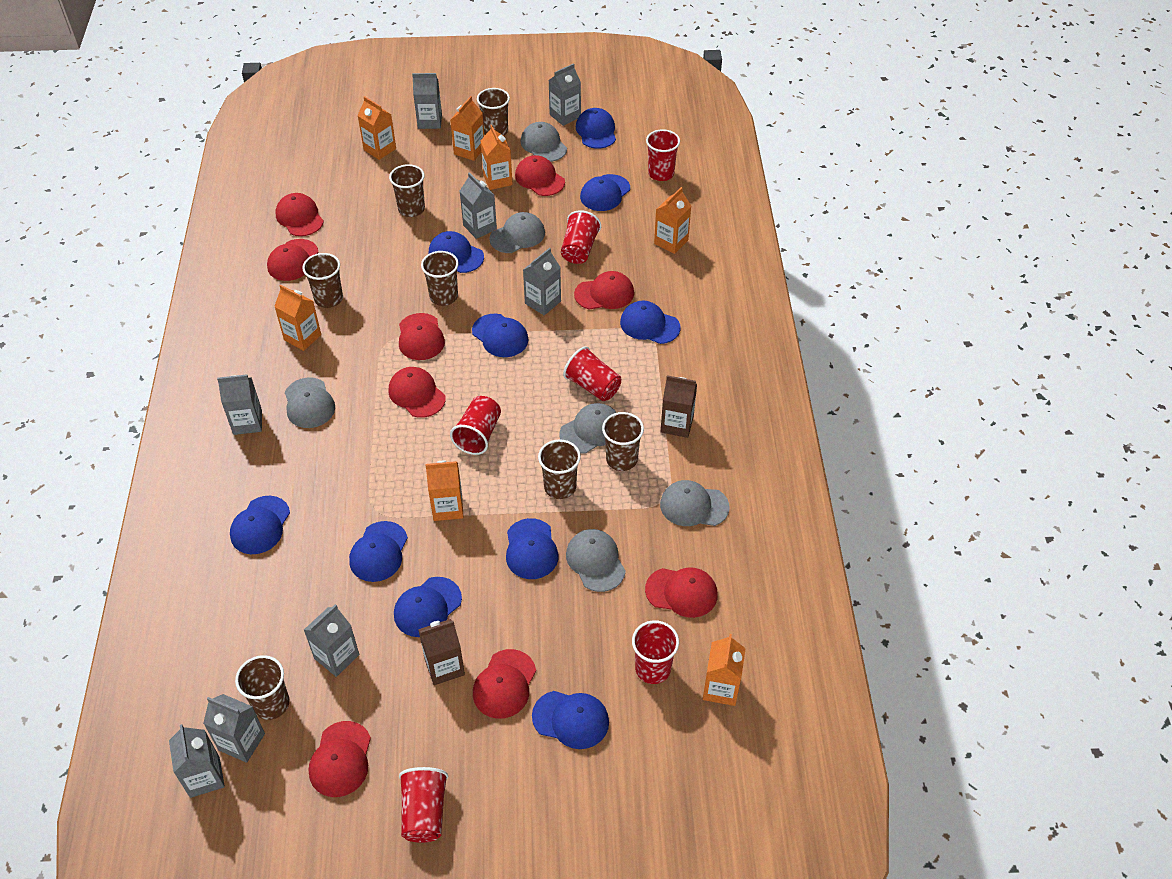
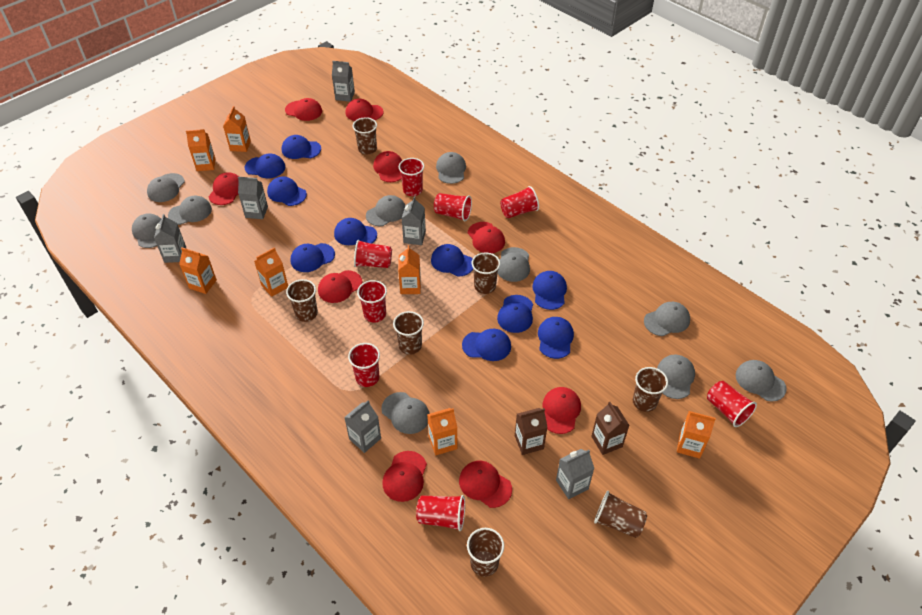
grey cap: [285,377,335,428] [489,212,545,253] [521,122,567,162] [559,403,617,453] [566,529,626,592] [660,480,730,526] = 6 -> [132,213,162,248] [147,173,185,202] [168,196,212,225] [366,195,405,226] [381,392,430,434] [436,152,466,184] [498,247,530,282] [644,302,690,336] [657,355,695,399] [736,360,787,402] = 10
grey carton: [169,724,225,798] [203,694,265,763] [217,374,262,435] [304,604,359,677] [412,73,442,129] [460,172,497,239] [523,248,561,315] [549,63,581,126] = 8 -> [154,214,187,263] [238,177,268,219] [332,61,355,102] [344,400,381,453] [401,196,426,245] [556,449,594,499] = 6
red cup: [399,767,448,843] [450,396,501,455] [561,210,601,264] [563,346,621,401] [632,620,679,684] [646,129,680,181] = 6 -> [348,343,380,387] [354,240,392,268] [357,280,387,323] [399,158,424,196] [416,495,465,531] [434,193,472,222] [500,186,539,218] [707,381,757,427] = 8

